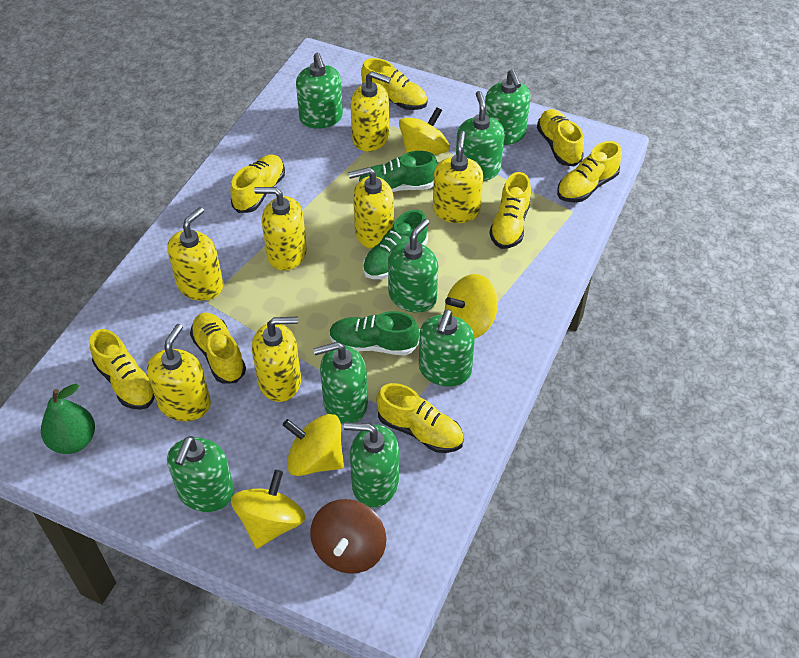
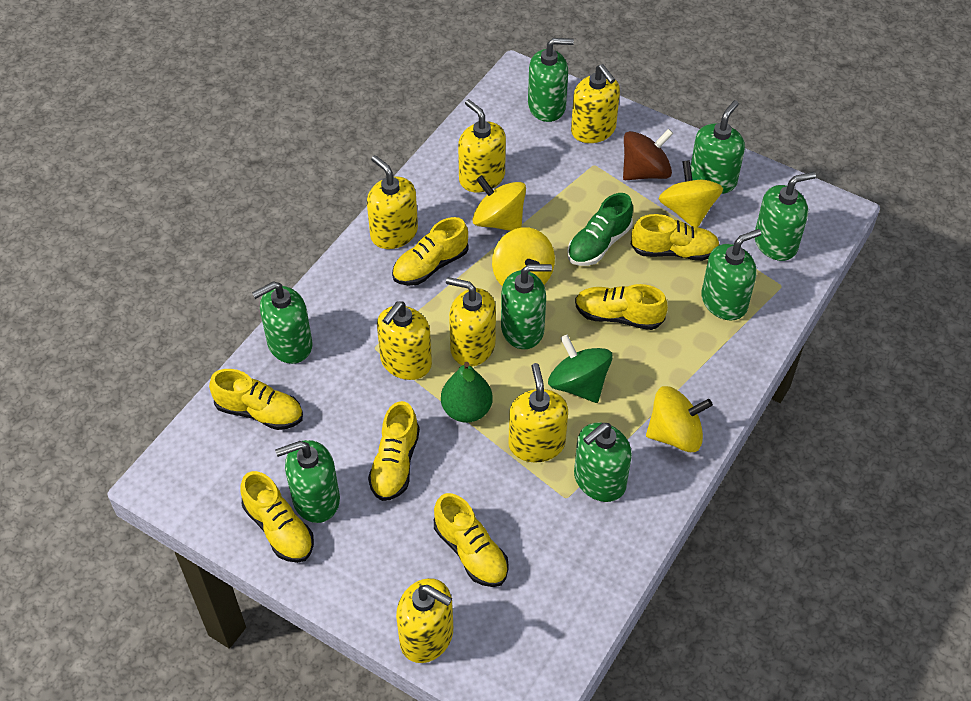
green shoe: [329,311,419,355] [358,151,438,192] [363,210,428,279] = 3 -> [567,193,633,266] = 1
green spinning top: none = 0 -> [548,335,613,403] = 1
yellow shoe: [90,329,155,410] [190,312,246,384] [230,154,285,213] [361,58,427,110] [377,383,464,453] [489,172,531,249] [537,109,584,167] [557,141,622,203] = 8 -> [209,369,303,430] [241,471,314,563] [368,401,420,501] [392,217,469,286] [434,493,509,587] [575,284,668,330] [631,214,720,261] = 7

